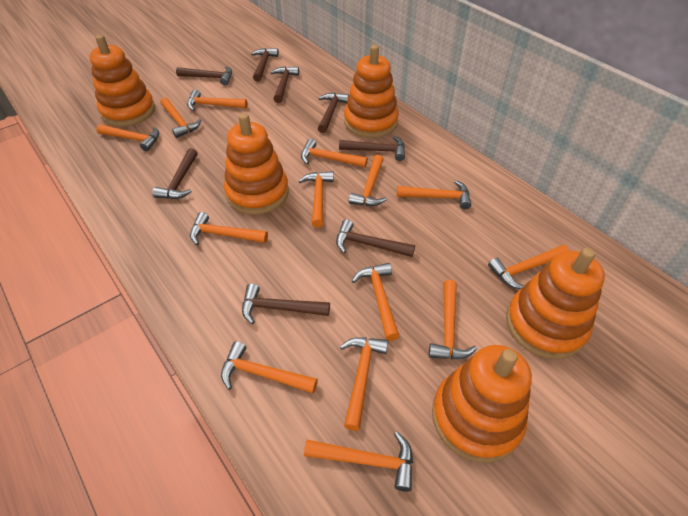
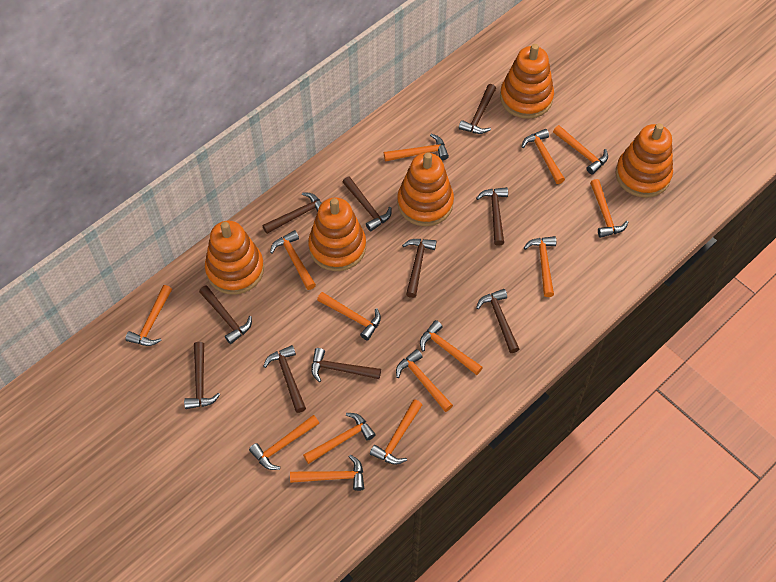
brown hammer: [152,148,197,199] [176,66,232,85] [242,283,330,324] [251,48,279,82] [270,66,299,103] [318,93,349,133] [336,219,415,257] [339,136,405,161] = 8 -> [184,342,220,409] [199,285,252,344] [262,192,322,234] [263,345,306,413] [311,348,381,382] [343,177,392,231] [402,239,436,298] [459,84,496,134] [476,187,508,246] [476,289,519,353] = 10

